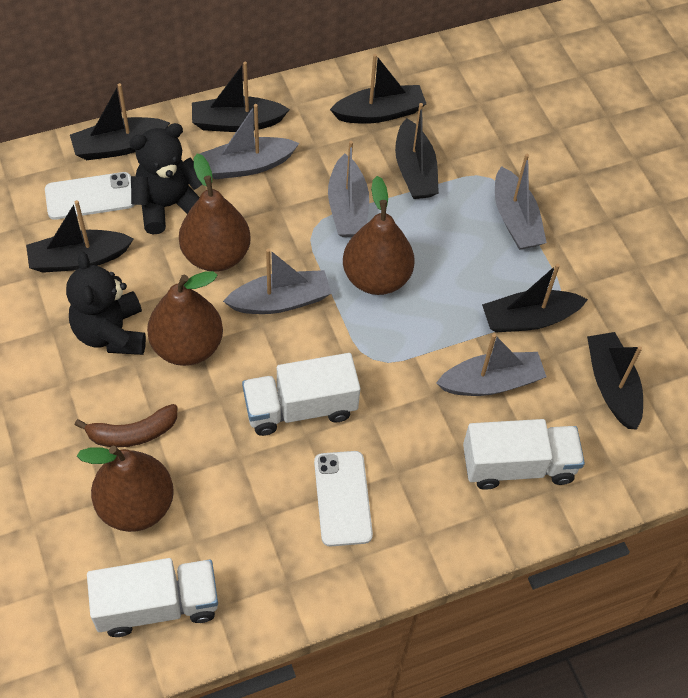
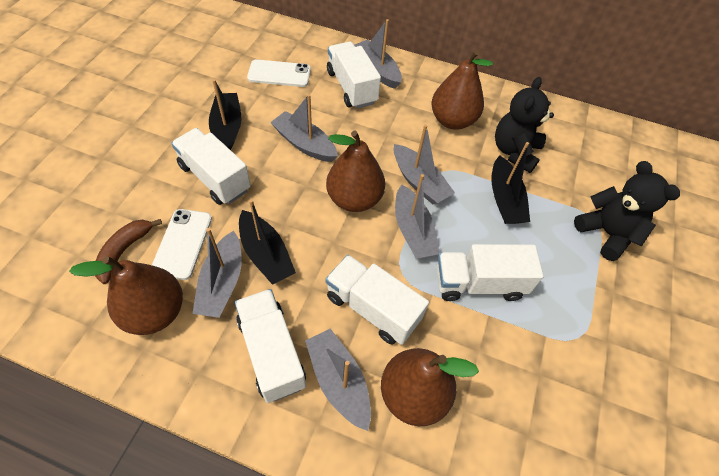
black boat: [26,200,134,273] [70,83,170,160] [192,62,290,132] [330,54,426,124] [395,103,439,199] [482,263,588,332] [587,332,643,430] = 7 -> [209,79,241,150] [239,199,296,285] [491,142,530,224] = 3
grey boat: [199,104,299,179] [223,248,331,314] [328,141,369,237] [436,334,546,396] [495,154,547,250] = 5 -> [192,228,242,318] [270,94,338,162] [305,328,371,431] [354,19,402,89] [394,124,455,204] [395,174,440,259] = 6
white truck: [87,558,218,637] [242,353,360,436] [463,419,585,490] = 3 -> [171,128,251,205] [235,289,306,403] [325,255,429,345] [327,42,381,109] [436,244,544,301] = 5

